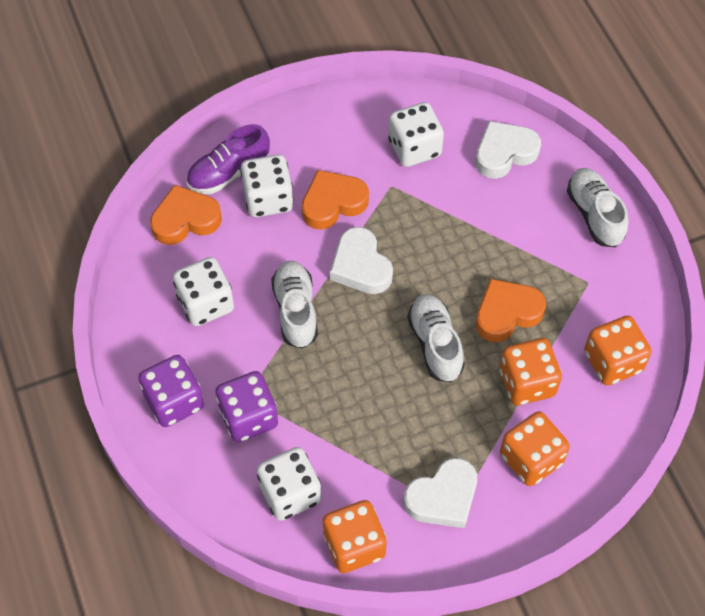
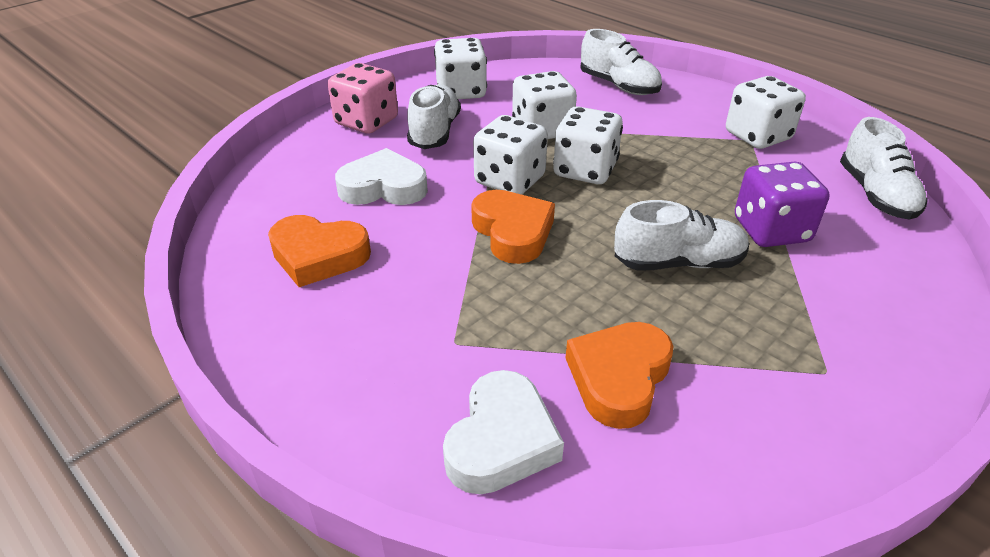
orange dice: [323,500,387,573] [500,338,562,405] [500,411,570,486] [584,316,652,385] = 4 -> none = 0
pink dice: none = 0 -> [328,63,398,134] = 1
purple dice: [138,355,204,427] [215,371,278,442] = 2 -> [735,161,830,247] = 1
purple shoe: [186,124,270,194] = 1 -> none = 0
white dice: [173,257,234,326] [240,154,294,217] [257,447,321,521] [388,102,444,167] = 4 -> [434,38,487,99] [473,115,548,195] [512,71,577,139] [553,106,623,184] [726,76,806,149] = 5
white heart: [330,227,393,294] [404,458,477,528] [475,121,541,179] = 3 -> [335,148,428,205] [443,370,564,495] = 2
white shoe: [271,261,318,349] [407,294,464,382] [567,168,629,247] = 3 -> [407,84,461,149] [580,29,662,95] [614,200,749,271] [840,117,928,220] = 4

